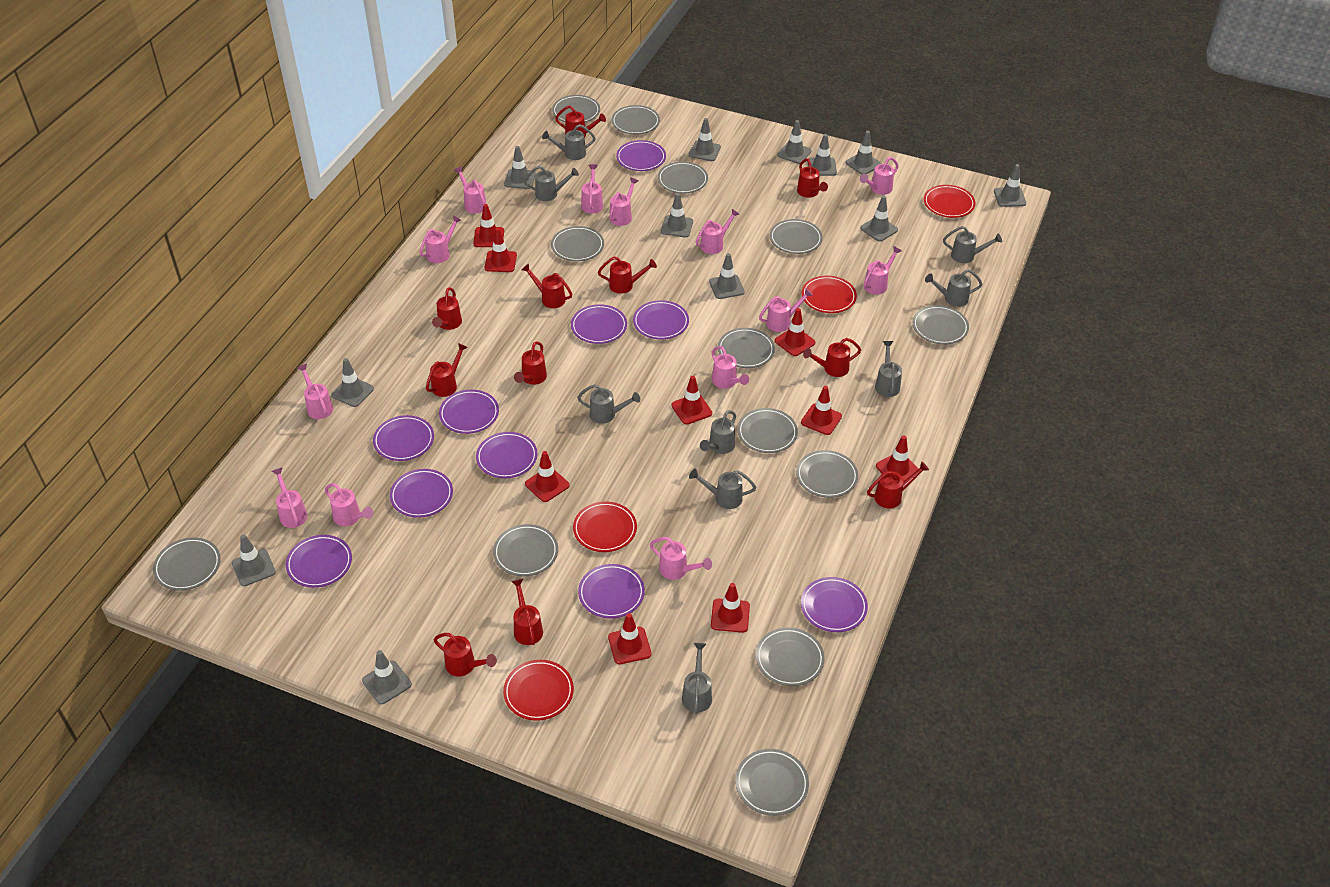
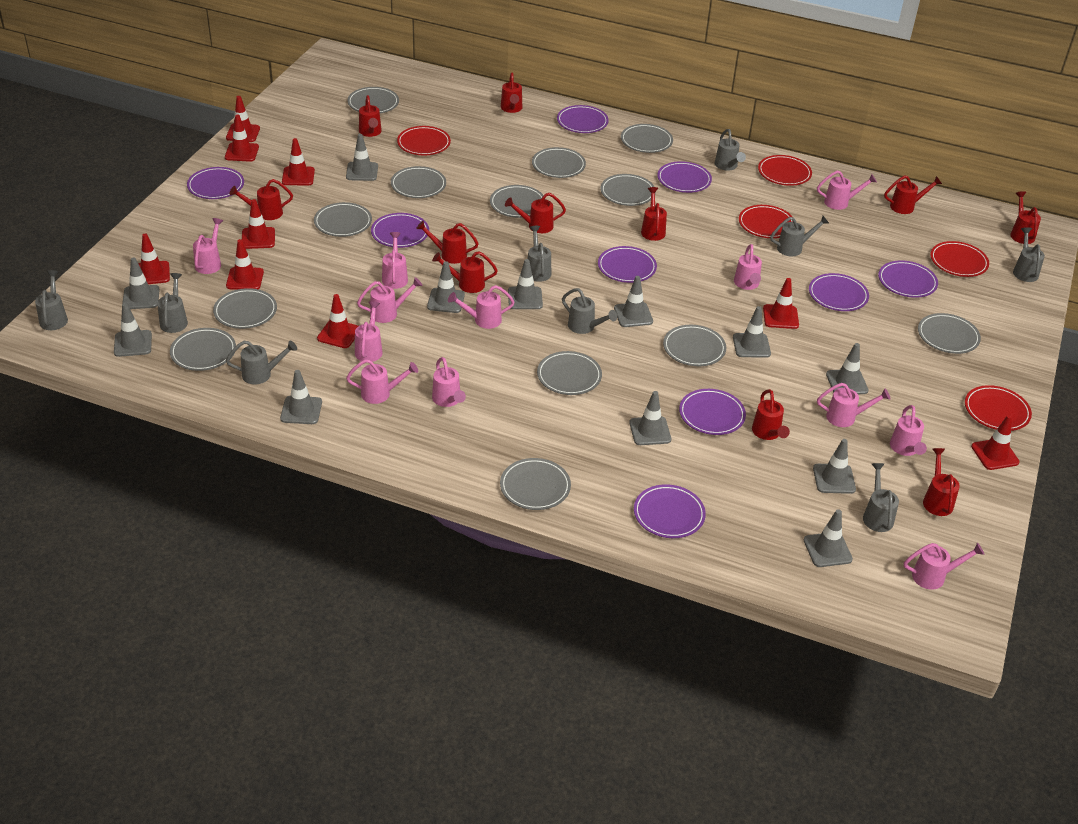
pink watering can: [272,467,307,528] [297,364,333,419] [325,483,374,526] [420,216,461,263] [454,166,487,213] [581,164,603,213] [609,177,639,226] [650,537,712,580] [696,209,739,254] [712,346,749,389] [759,288,813,332] [860,157,899,195] [864,246,902,295] = 13 -> [193,218,223,274] [346,359,418,404] [355,301,383,362] [357,277,422,323] [382,232,408,289] [432,357,466,407] [448,285,514,329] [734,244,762,290] [817,170,877,210] [817,383,891,427] [890,405,927,456] [904,543,985,590] = 12
purple plate: [286,535,352,588] [373,415,434,461] [390,469,453,518] [439,390,499,434] [476,432,537,478] [571,304,627,344] [578,564,645,618] [616,140,666,171] [633,300,689,339] [801,577,868,632] = 10 -> [187,167,244,199] [371,213,429,248] [557,105,609,133] [598,246,657,283] [634,484,706,538] [657,161,712,193] [679,389,746,435] [809,273,869,311] [878,260,938,298] = 9
red plate: [503,660,574,721] [573,502,637,552] [802,276,857,313] [924,185,975,218] = 4 -> [397,126,451,155] [739,205,793,238] [758,155,812,186] [930,241,989,277] [965,385,1032,431] = 5

